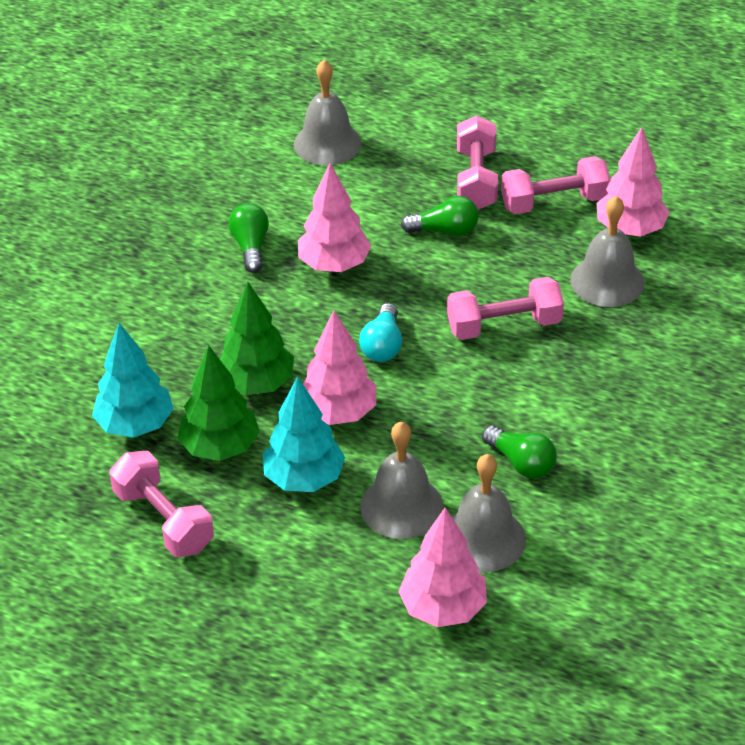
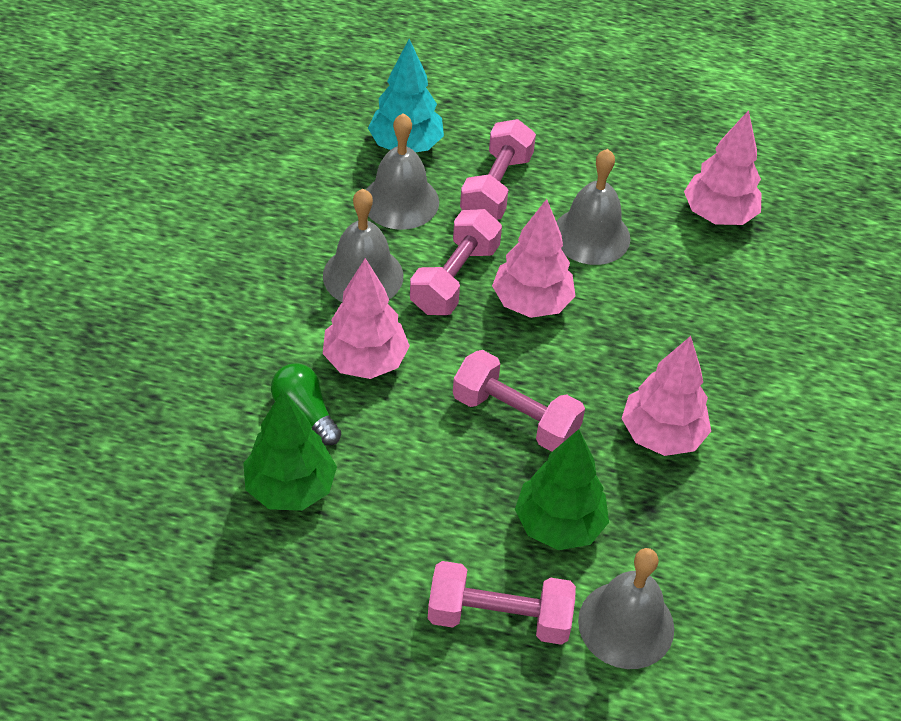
green light bulb: [228,203,269,273] [401,196,479,236] [482,426,557,479] = 3 -> [271,363,341,445] = 1
turquoise light bulb: [359,303,402,362] = 1 -> none = 0
turquoise tree: [92,323,174,438] [263,376,345,492] = 2 -> [368,39,444,152] = 1

